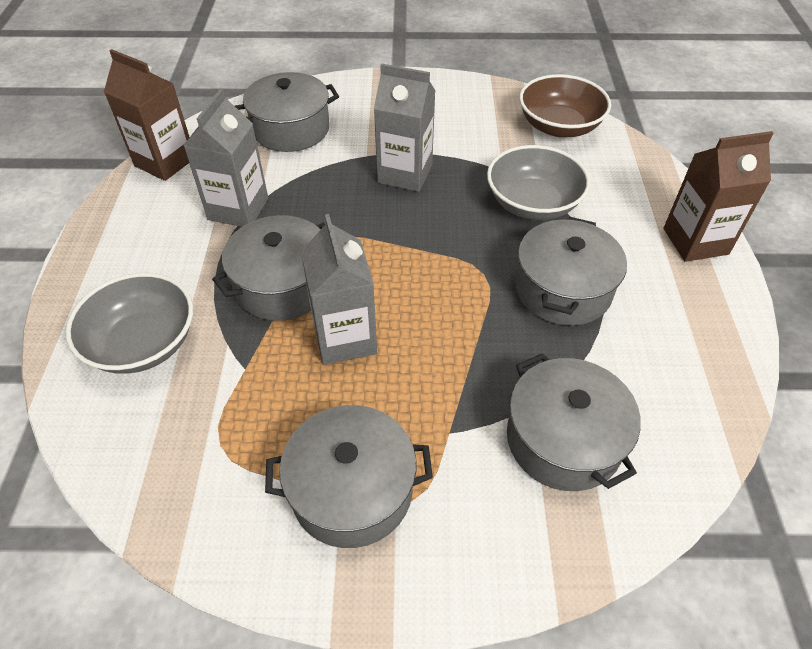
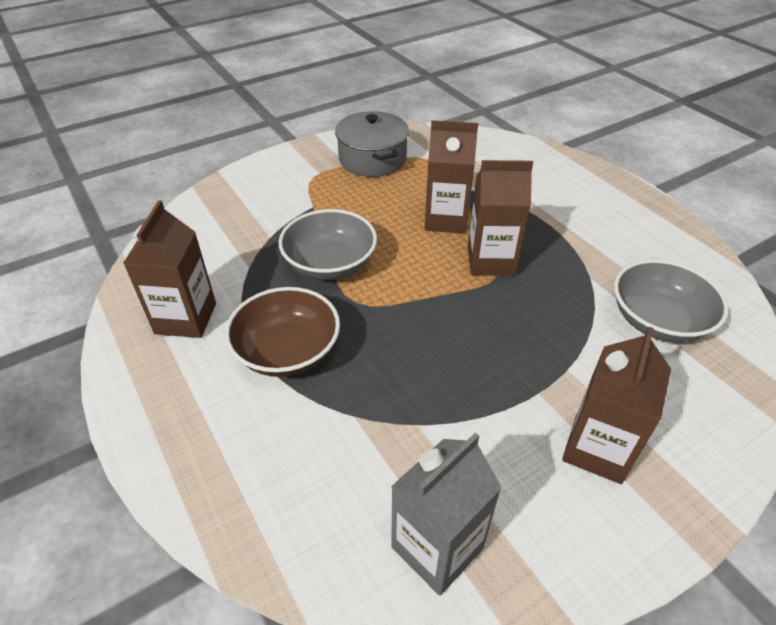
brown carton: [104,49,190,181] [663,131,774,262] = 2 -> [123,200,216,338] [425,120,478,234] [468,160,533,276] [562,327,671,484] = 4
grey carton: [183,88,268,227] [301,214,377,365] [374,64,435,192] = 3 -> [391,433,502,596] = 1
grey pot: [212,215,325,321] [235,72,339,152] [265,405,433,548] [507,353,641,491] [515,217,627,326] = 5 -> [335,111,409,177] = 1

